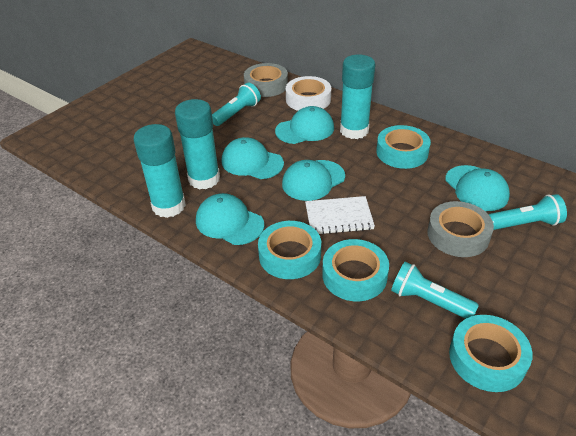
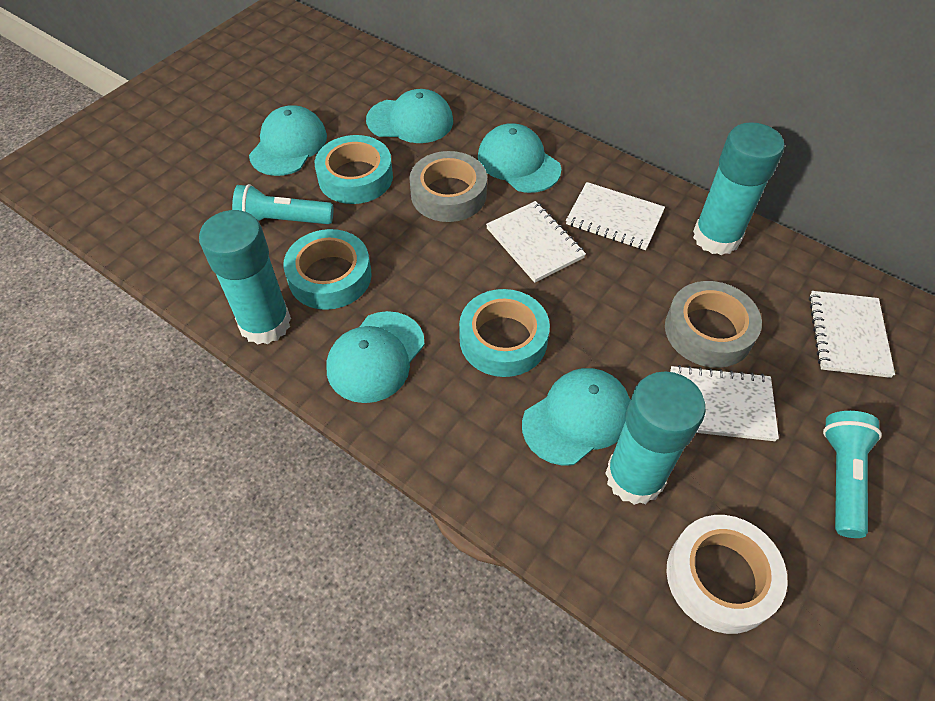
turquoise flashlight: [212,83,261,126] [391,262,479,319] [489,194,567,230] = 3 -> [232,184,333,224] [823,411,882,538] = 2
turquoise tape: [258,221,321,279] [322,239,389,301] [376,125,431,169] [449,315,533,392] = 4 -> [283,229,372,310] [315,135,393,204] [459,289,550,377] = 3
white notebook: [305,196,375,234] = 1 -> [486,201,586,283] [566,182,665,250] [670,365,779,441] [809,291,895,378] = 4

